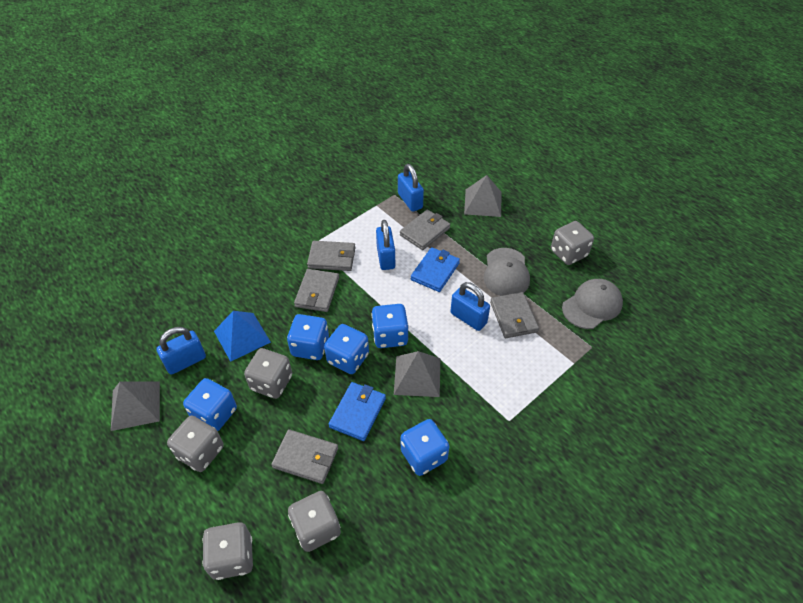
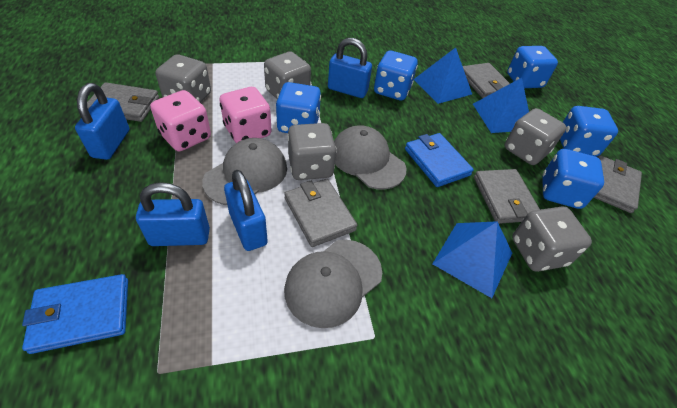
blue pyramid: [214,311,271,362] = 1 -> [414,47,472,104] [432,221,512,298] [473,78,529,133] = 3
grey cap: [484,248,530,296] [562,279,623,329] = 2 -> [202,138,287,205] [284,240,382,328] [334,125,407,190] = 3
grey pyramid: [111,381,160,431] [394,351,440,397] [464,175,501,217] = 3 -> none = 0
pink dice: none = 0 -> [150,90,211,151] [219,87,272,143] = 2

